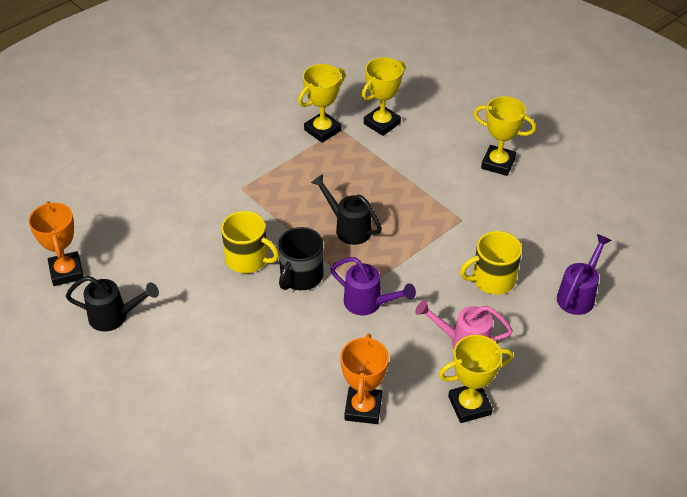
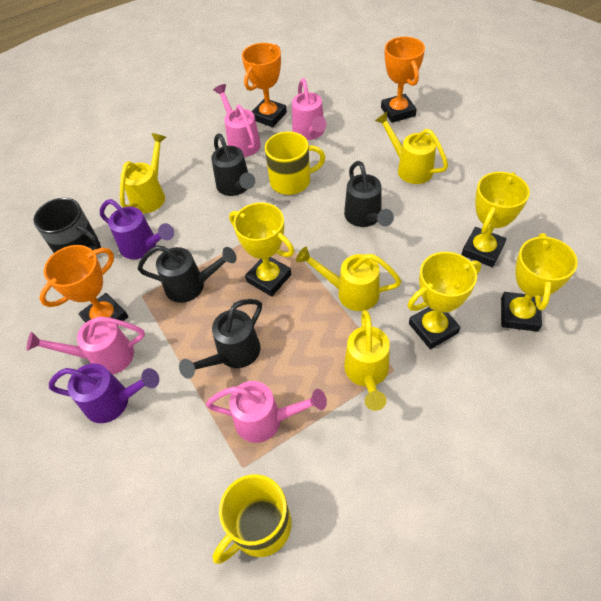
black watering can: [66,276,159,332] [311,174,382,245] = 2 -> [138,245,237,303] [179,299,262,379] [211,133,255,196] [344,161,394,227] = 4
orange trophy: [28,201,84,286] [340,334,389,424] = 2 -> [39,245,129,326] [242,43,287,127] [381,37,425,123] = 3
pink watering can: [415,300,513,349] = 1 -> [27,316,145,375] [206,381,327,443] [213,84,261,157] [292,79,327,140] = 4
yellow watering can: none = 0 -> [120,133,166,213] [296,247,401,311] [344,310,390,411] [375,112,448,184] = 4

